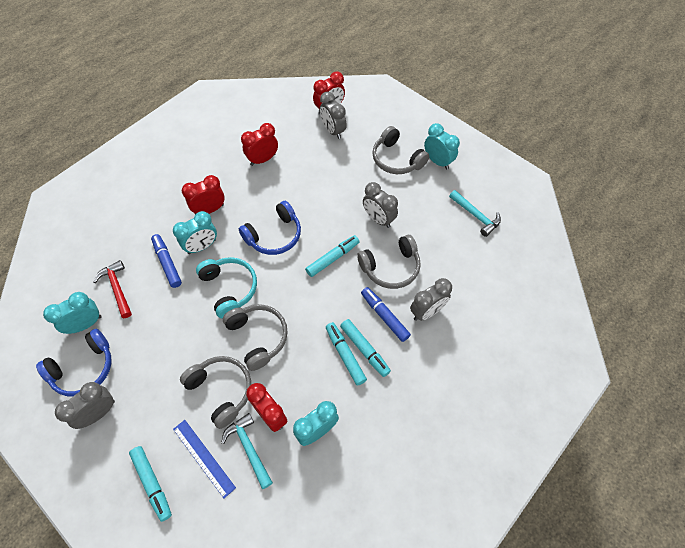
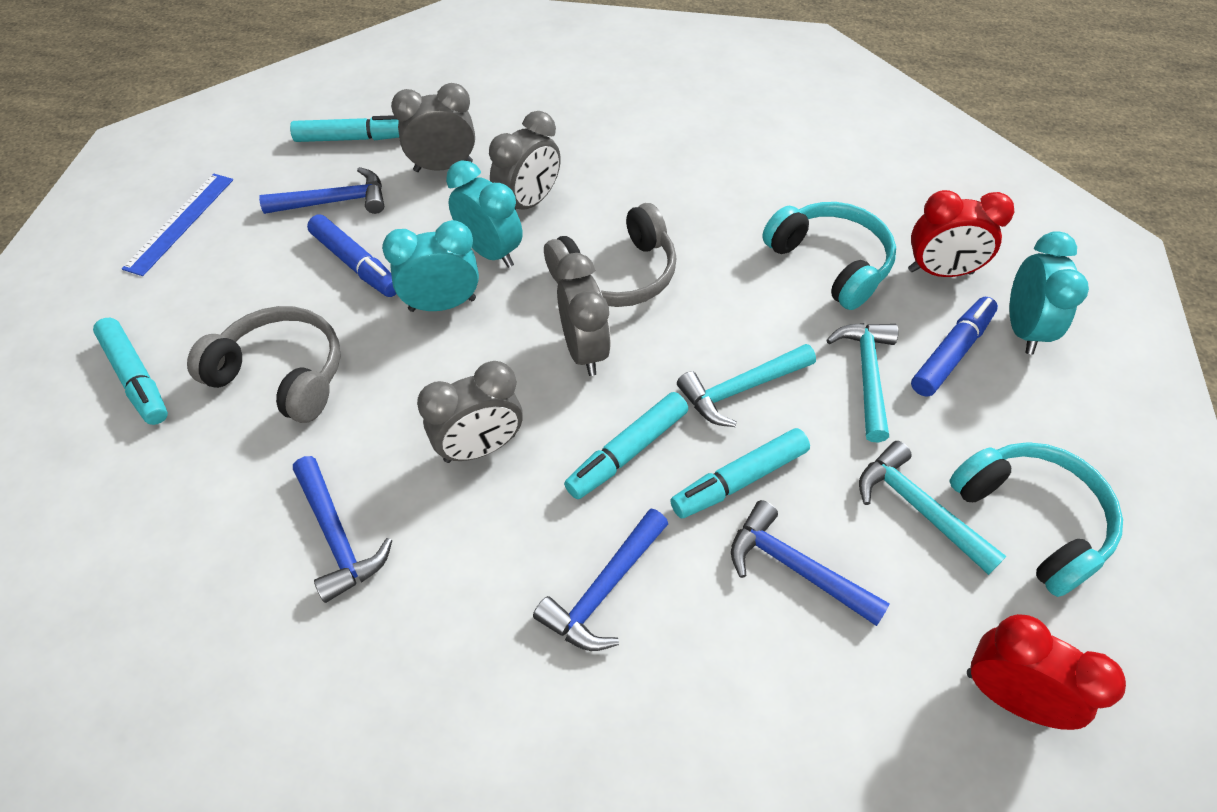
blue hammer: none = 0 -> [259,167,384,214] [293,456,392,603] [533,508,668,651] [731,500,890,626] = 4
blue headphones: [36,329,112,397] [239,201,301,255] = 2 -> none = 0
grey headphones: [180,356,251,429] [223,304,288,371] [357,235,421,289] [372,126,429,174] = 4 -> [187,306,341,423] [544,203,676,307] = 2
red clock: [182,175,225,215] [241,123,278,166] [246,383,287,432] [313,72,345,115] = 4 -> [908,190,1014,277] [967,614,1126,730] = 2
red hammer: [93,260,132,318] = 1 -> none = 0
turquoise clock: [43,292,102,334] [173,211,217,254] [293,401,339,446] [424,123,460,170] = 4 -> [382,220,479,312] [446,160,523,268] [1010,232,1089,355] = 3
turquoise hammer: [221,413,273,489] [449,190,501,237] = 2 -> [677,344,816,427] [826,323,898,442] [859,441,1007,575] = 3
turquoise headphones: [196,257,257,319] = 1 -> [762,202,896,310] [950,442,1123,597] = 2

